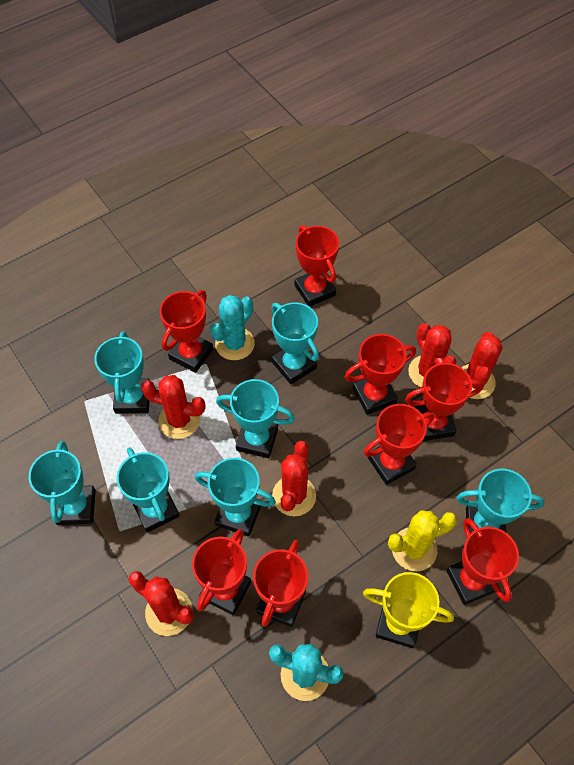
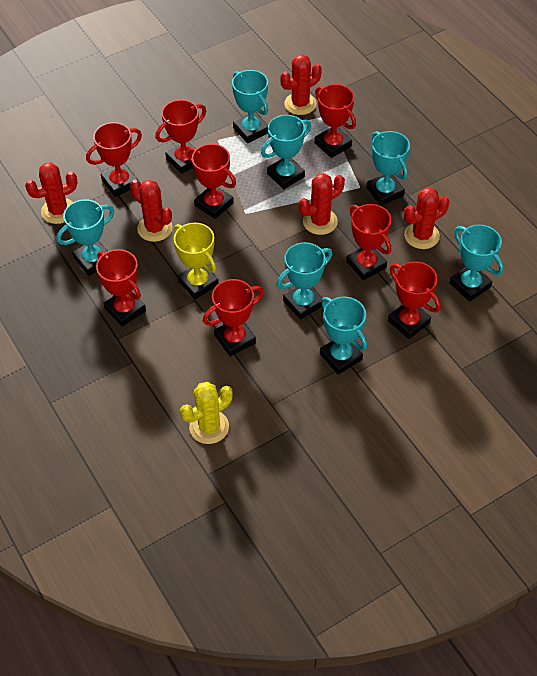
turquoise cactus: [210,295,255,360] [269,644,344,701] = 2 -> none = 0

